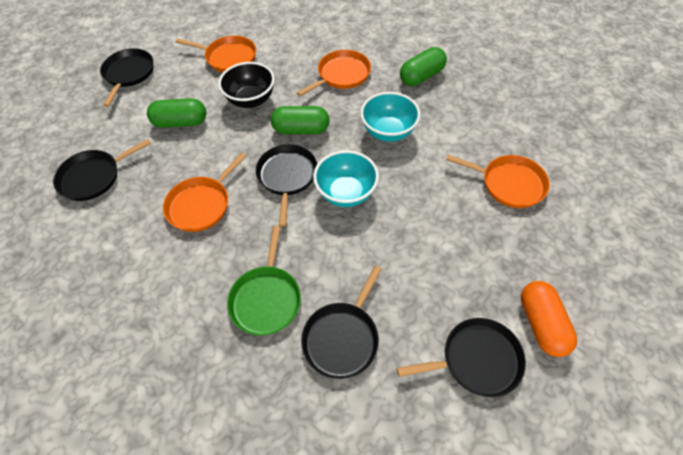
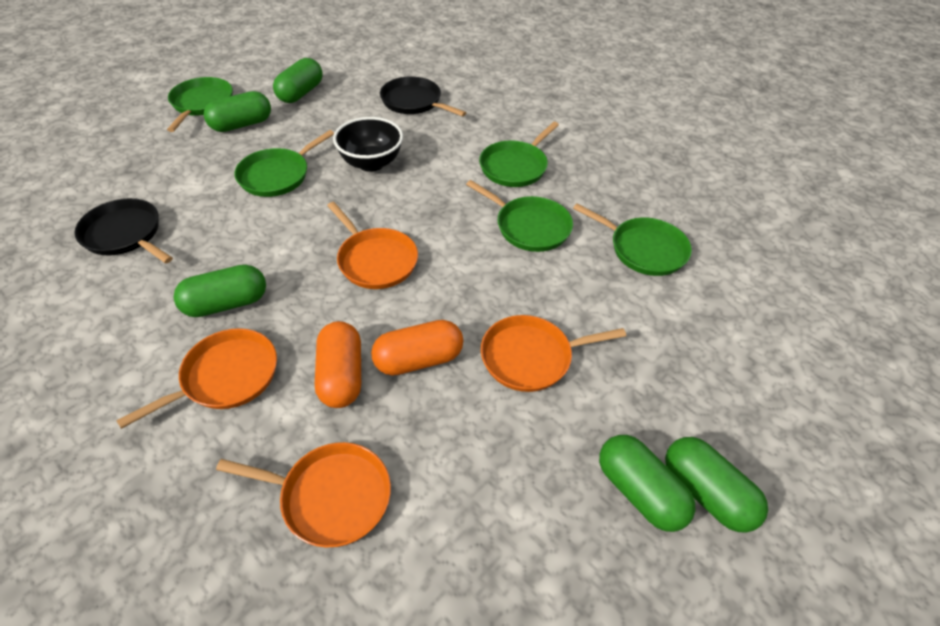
black pan: [53,139,151,201] [100,48,153,107] [256,144,317,227] [301,266,382,379] [397,318,526,397] = 5 -> [74,198,173,263] [380,76,466,117] = 2
green capsule: [147,98,206,128] [271,106,330,134] [400,47,447,86] = 3 -> [174,265,266,317] [204,91,271,132] [273,58,323,103] [599,435,696,532] [665,437,768,533] = 5
green pan: [227,226,301,335] = 1 -> [167,77,233,132] [235,130,334,197] [466,180,573,252] [479,122,559,187] [573,203,692,276] = 5
orange capsule: [521,281,577,357] = 1 -> [315,321,361,408] [371,320,463,376] = 2
turquoise bowl: [313,150,379,207] [360,92,420,142] = 2 -> none = 0

